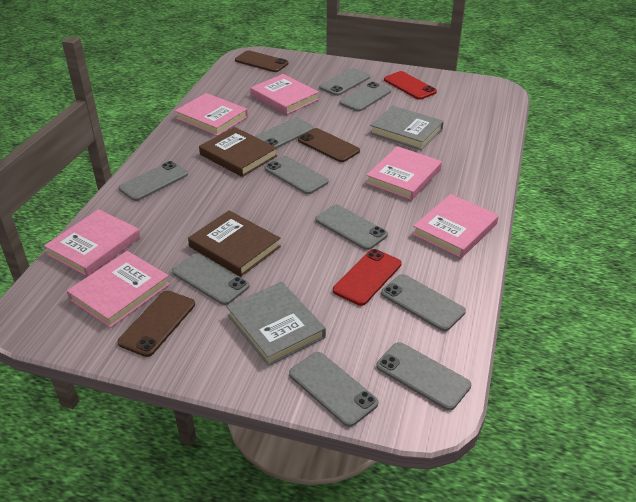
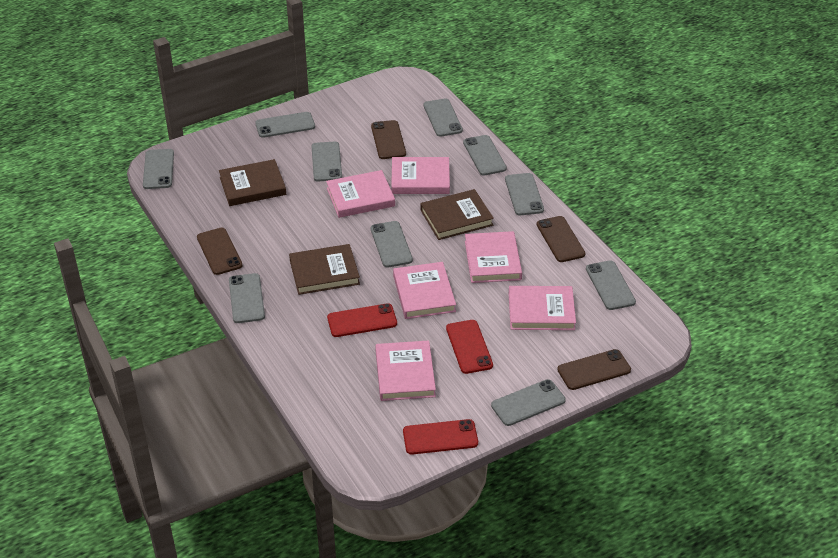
brown book: [188,210,281,277] [199,127,277,177] = 2 -> [219,159,286,206] [289,244,360,295] [420,189,494,240] = 3
brown phone: [118,290,195,357] [235,50,288,72] [298,128,360,162] = 3 -> [197,228,243,275] [371,120,406,159] [537,216,585,262] [557,349,631,390] = 4
grey book: [227,282,326,366] [370,106,444,150] = 2 -> none = 0
red phone: [333,249,402,306] [384,71,437,100] = 2 -> [327,303,397,337] [403,419,478,455] [446,320,493,374] = 3

